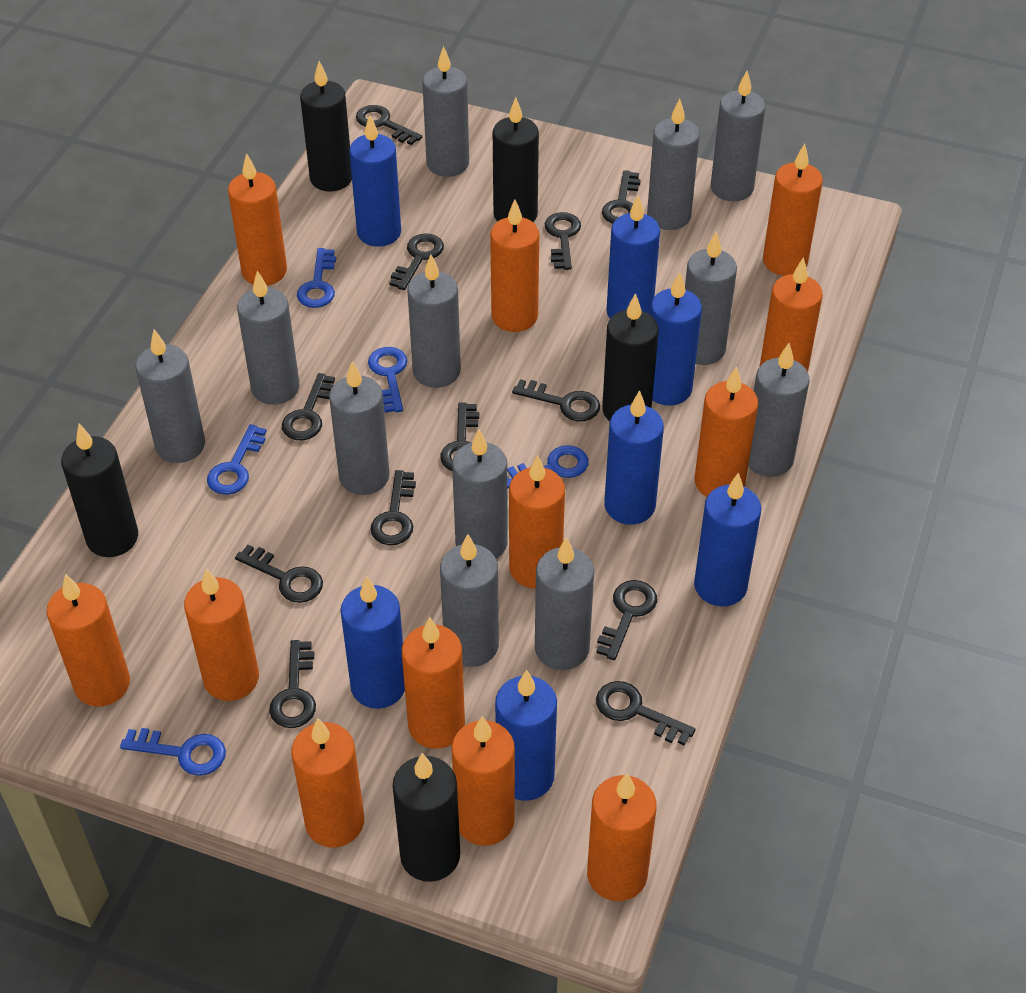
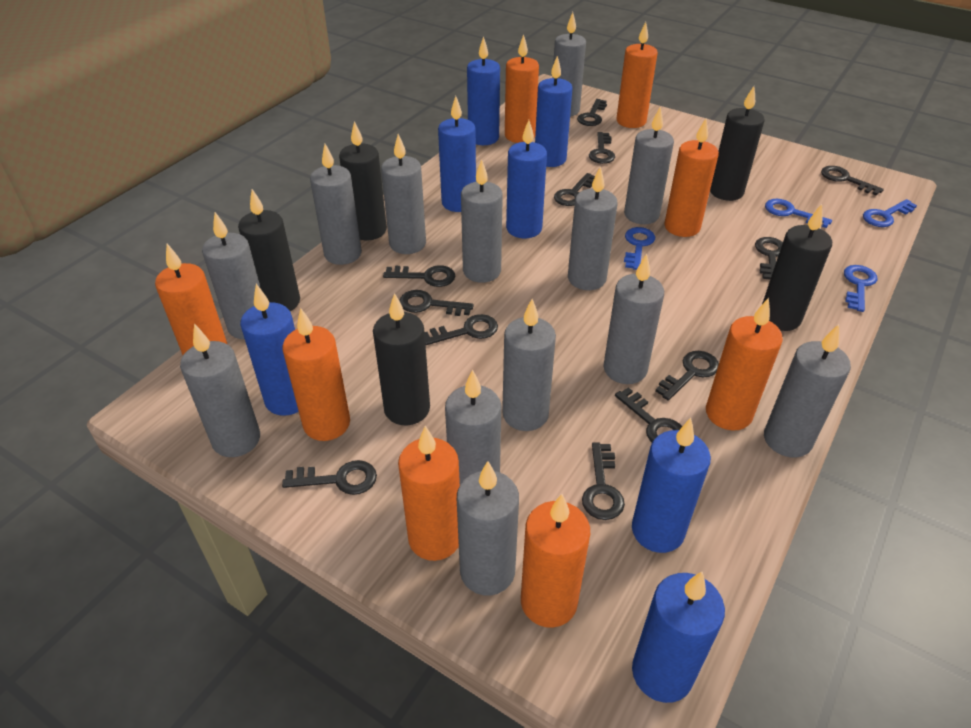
blue key: [120,728,226,776] [207,424,267,495] [297,248,336,308] [368,347,407,413] [507,445,589,489] = 5 -> [624,227,655,270] [765,199,832,228] [844,265,877,312] [863,199,917,227] = 4
grey candle: [136,329,205,463] [237,271,300,405] [329,361,390,495] [407,255,461,388] [422,46,469,177] [440,534,499,667] [452,429,508,559] [535,537,594,670] [647,99,700,230] [685,231,737,365] [711,71,765,201] [748,343,810,477] = 12 -> [180,324,260,457] [202,212,261,339] [310,144,362,265] [381,134,426,254] [445,370,501,485] [457,461,519,595] [461,159,503,283] [502,299,556,431] [552,12,586,116] [568,166,618,290] [603,254,664,384] [624,106,674,224] [764,324,851,457] = 13
orange candle: [46,574,130,707] [184,569,259,701] [228,153,287,286] [291,718,364,848] [402,617,465,749] [451,716,515,846] [490,199,539,332] [509,455,565,589] [587,773,657,901] [694,366,758,497] [760,257,823,372] [763,144,823,276] = 12 -> [155,244,228,355] [283,308,350,441] [398,426,460,561] [505,34,539,143] [521,494,590,628] [616,22,658,128] [664,119,719,237] [706,298,783,431] = 8

